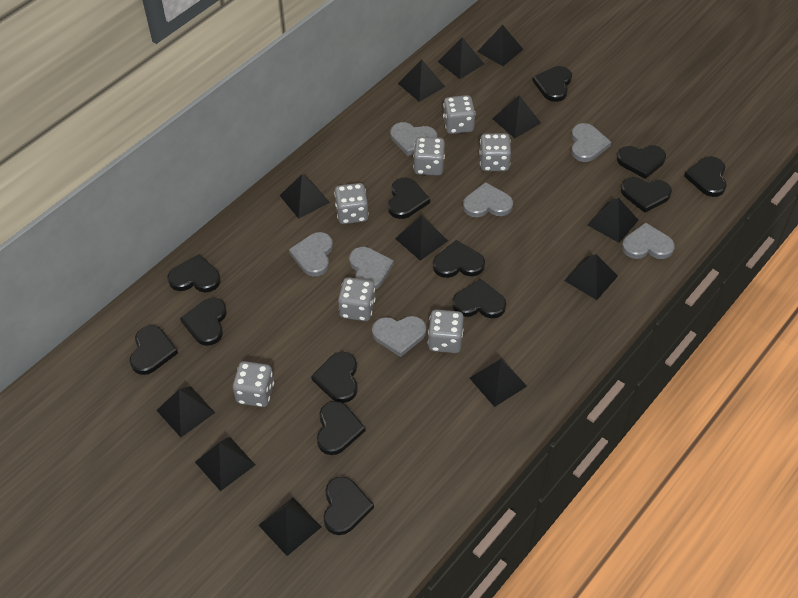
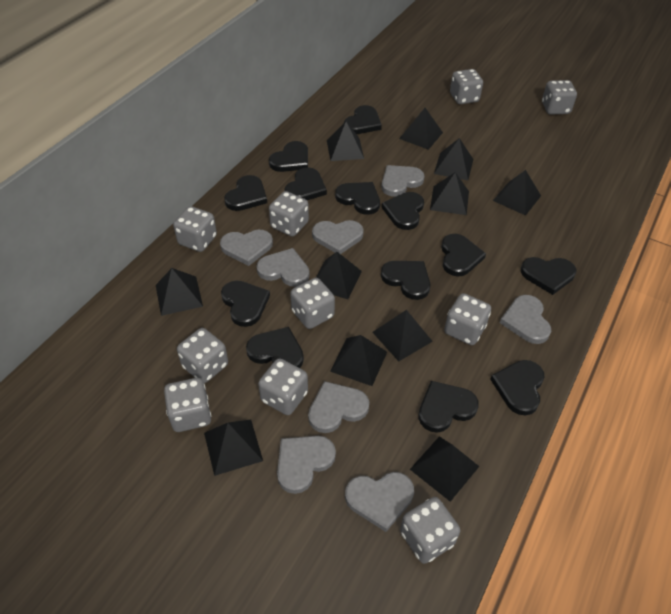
black pyramid: [156,386,215,437] [195,437,255,491] [258,497,321,556] [280,174,330,219] [395,215,448,261] [398,60,445,102] [438,37,484,79] [469,358,527,407] [477,25,524,66] [492,95,541,138] [564,254,618,300] [587,198,639,243] = 12 -> [156,268,203,316] [204,420,263,476] [316,252,362,299] [327,121,364,161] [330,335,387,386] [372,310,433,361] [399,108,443,150] [410,436,479,502] [430,172,469,215] [434,138,474,180] [493,170,541,216] = 11
grey dice: [233,361,274,407] [334,183,369,224] [338,277,375,321] [413,137,445,176] [428,310,464,353] [443,95,476,134] [479,133,511,171] = 7 -> [164,378,211,432] [173,206,217,252] [177,328,228,383] [258,358,308,415] [269,191,309,236] [290,278,335,329] [400,497,460,564] [444,293,491,345] [450,69,483,104] [542,80,577,115] = 10
grey heart: [289,232,333,276] [349,247,394,290] [372,316,426,357] [390,122,437,156] [463,182,513,217] [571,123,611,162] [622,222,675,259] = 7 -> [220,230,273,266] [256,248,309,287] [277,436,336,494] [308,381,369,433] [312,220,364,254] [345,472,414,532] [381,165,425,197] [500,295,551,344] = 8

